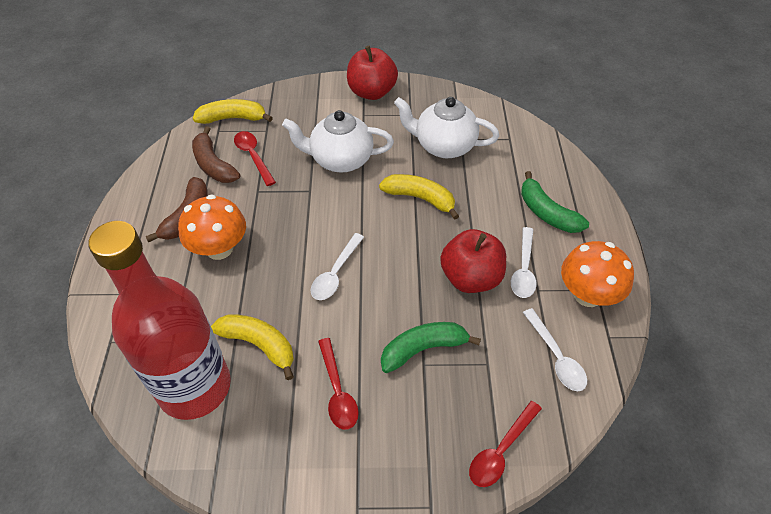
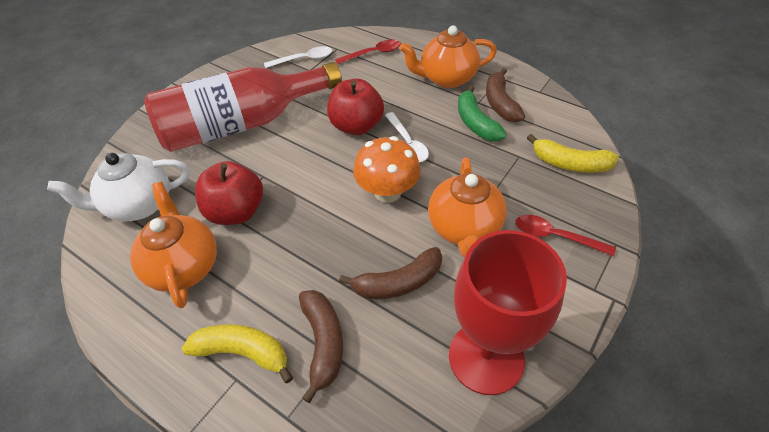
brown banana: [145,177,208,243] [192,126,240,183] = 2 -> [299,290,343,403] [339,247,442,299] [486,68,525,122] = 3
green banana: [381,322,481,373] [521,171,589,233] = 2 -> [458,85,507,141] = 1
orange mushroom: [178,195,246,260] [561,241,634,307] = 2 -> [353,136,421,203] = 1
orange teapot: none = 0 -> [130,182,217,308] [399,26,497,88] [428,158,507,258] = 3
red goblet: none = 0 -> [449,230,567,395] = 1
red spoon: [234,131,276,186] [318,338,359,430] [469,401,542,487] = 3 -> [335,40,400,65] [516,215,616,256] = 2
white spoon: [311,233,364,300] [511,227,537,298] [523,308,587,391] = 3 -> [264,46,332,68] [385,112,429,162] = 2
white teapot: [282,110,394,173] [394,97,499,158] = 2 -> [47,153,190,221] = 1
yellow banana: [193,99,273,124] [211,314,294,380] [379,174,459,220] = 3 -> [182,324,293,383] [527,134,619,173] = 2

